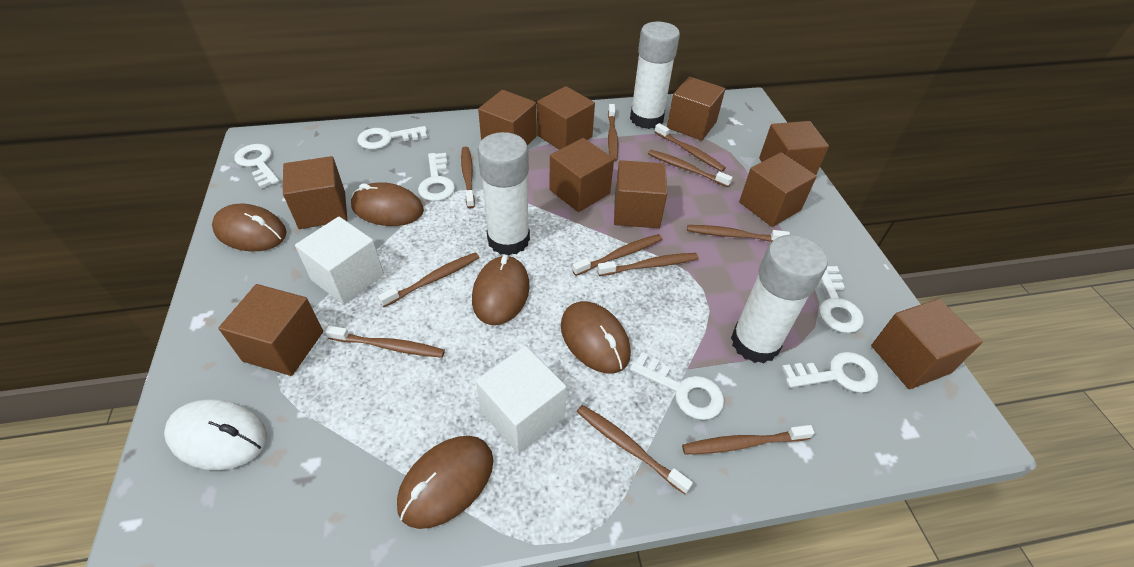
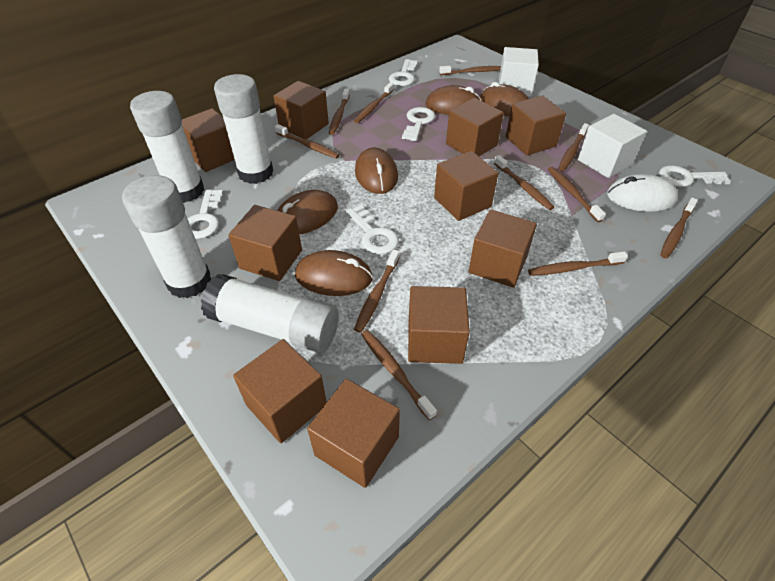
white glue stick: [477,132,530,255] [630,22,680,129] [731,235,828,363] = 3 -> [122,175,211,298] [130,91,204,203] [201,274,339,353] [214,74,273,184] = 4
white key: [234,144,280,188] [357,126,427,149] [418,153,455,201] [630,352,724,420] [782,352,878,393] [819,266,864,333] = 6 -> [188,189,223,239] [346,205,399,254] [389,59,418,86] [402,107,435,141] [659,165,731,187] = 5

